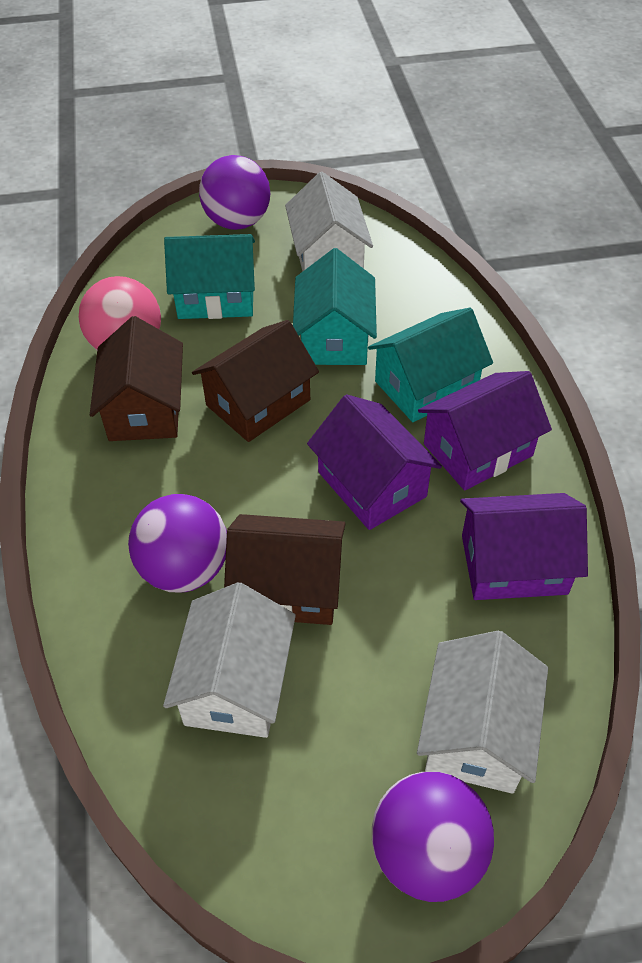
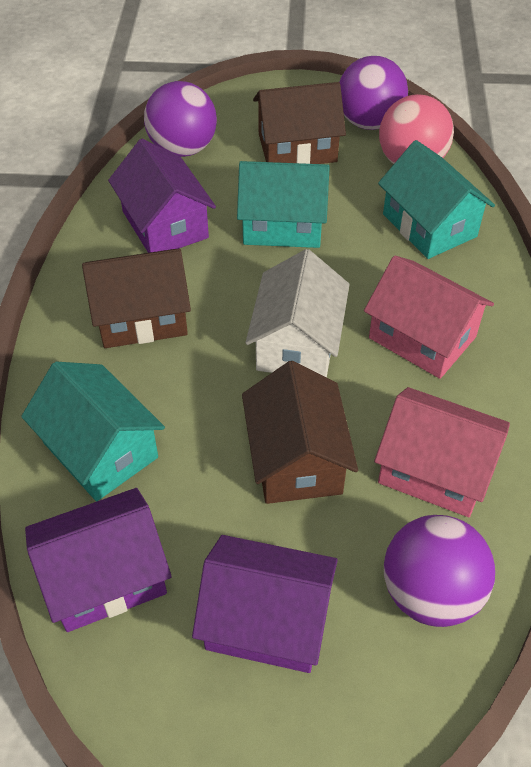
pink house: none = 0 -> [364,255,494,379] [374,387,510,517] = 2
white house: [163,582,296,738] [285,172,373,272] [417,631,548,794] = 3 -> [245,249,350,377] = 1

